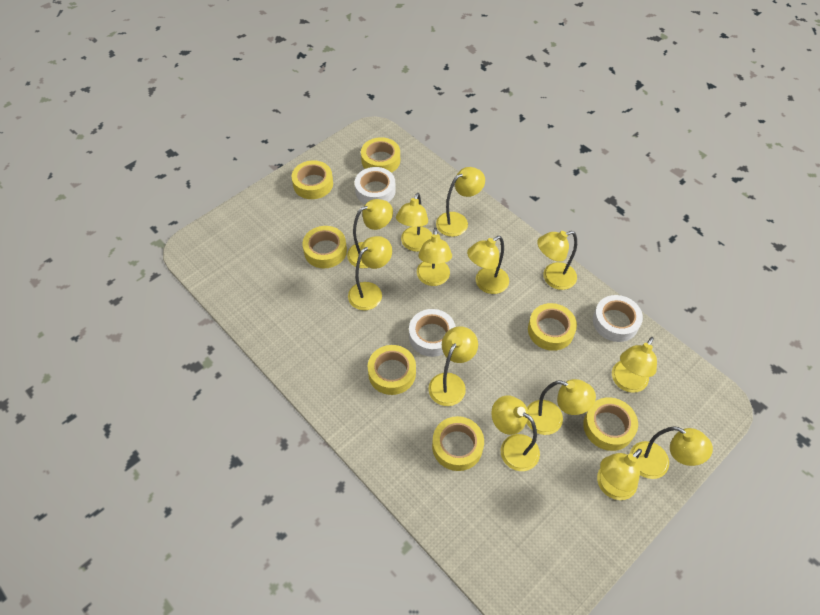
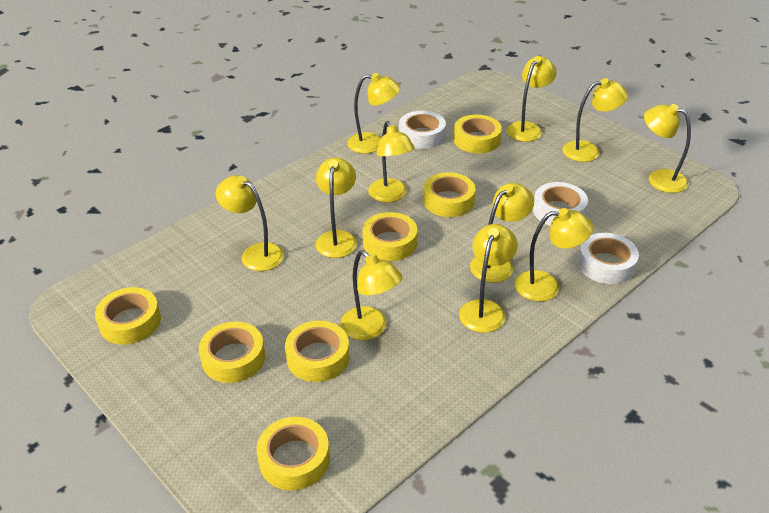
yellow lamp: [347,199,393,268] [348,236,392,310] [396,193,433,252] [417,228,452,286] [428,326,478,406] [436,167,485,237] [467,236,509,294] [491,395,540,471] [527,379,596,435] [537,231,577,290] [597,449,642,500] [612,337,657,393] [630,426,713,479] = 13 -> [215,175,284,271] [316,157,357,258] [340,250,402,340] [347,73,400,154] [368,121,415,202] [459,224,518,333] [470,183,534,283] [506,56,557,142] [515,208,593,302] [562,78,628,162] [644,104,691,193] = 11

